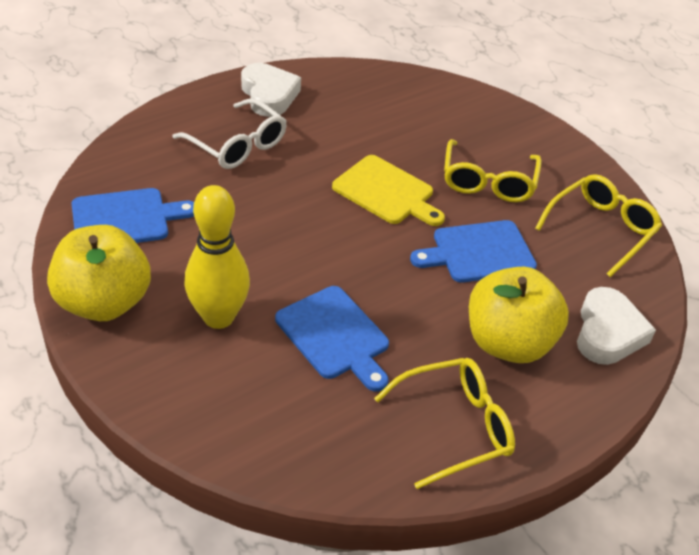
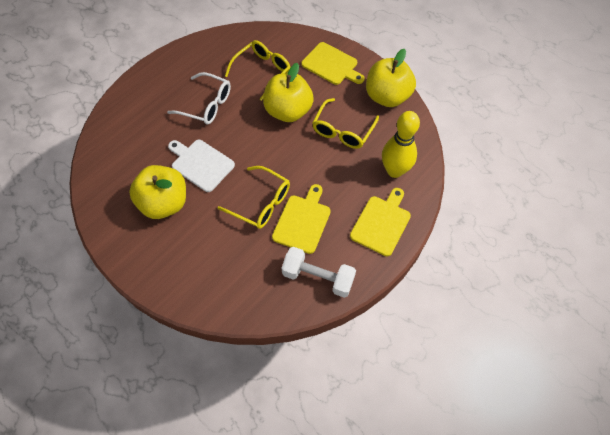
blue cutting board: [71,188,194,243] [275,286,389,392] [410,220,537,283] = 3 -> none = 0
white cutting board: none = 0 -> [168,140,235,192] = 1
white dumbbell: none = 0 -> [281,247,356,298] = 1
white heart: [241,63,301,117] [577,287,656,365] = 2 -> none = 0
yellow apple: [47,225,151,321] [469,267,569,363] = 2 -> [129,165,186,219] [263,63,314,122] [366,49,416,107] = 3
yellow cutting board: [332,155,445,226] = 1 -> [272,184,331,254] [301,42,364,85] [350,188,411,257] = 3

